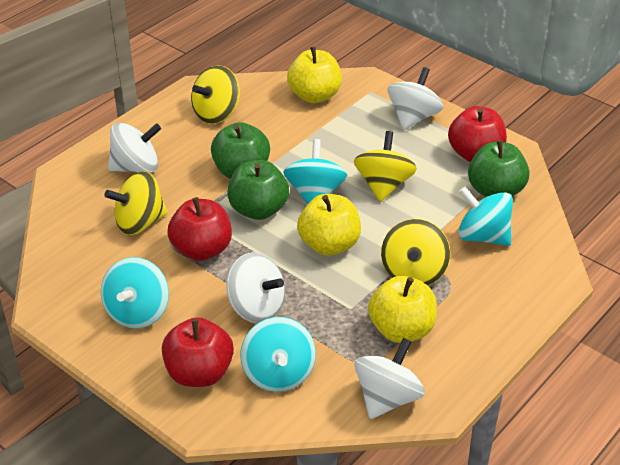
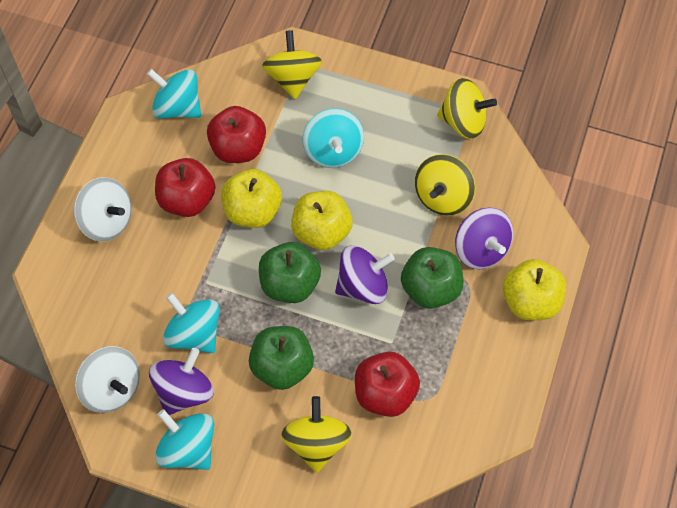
purple spinning top: none = 0 -> [149,348,214,415] [335,245,394,304] [455,208,513,269] = 3
white spinning top: [108,122,161,173] [226,252,285,323] [354,338,425,419] [388,67,443,130] = 4 -> [74,177,132,242] [75,346,140,413] = 2

